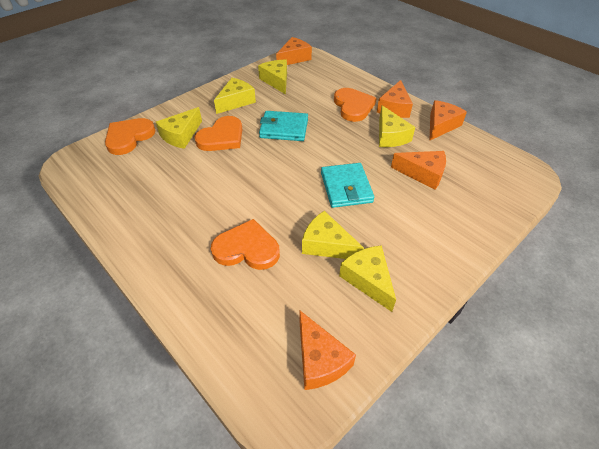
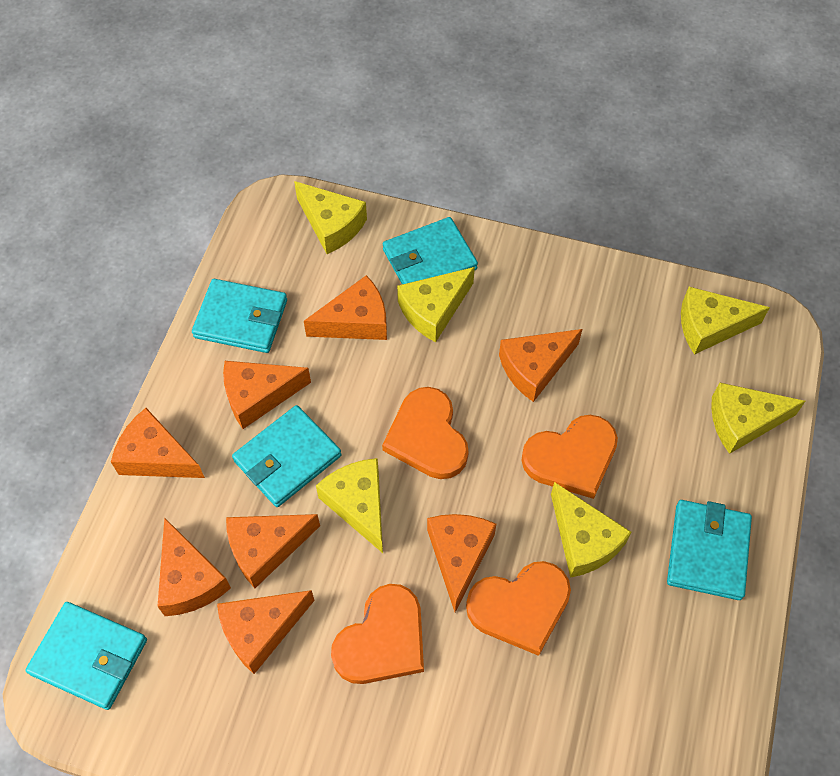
orange cheese: [276,37,312,65] [299,310,356,390] [377,80,413,118] [391,151,446,190] [430,100,467,140] = 5 -> [111,408,205,478] [157,517,231,616] [217,590,315,674] [223,361,311,429] [226,514,320,588] [304,275,387,340] [427,514,496,612] [499,329,582,402] = 8
turquoise wallet: [259,111,308,141] [321,163,374,208] = 2 -> [25,602,147,710] [192,279,287,353] [232,405,342,507] [383,217,478,284] [667,500,752,600] = 5

